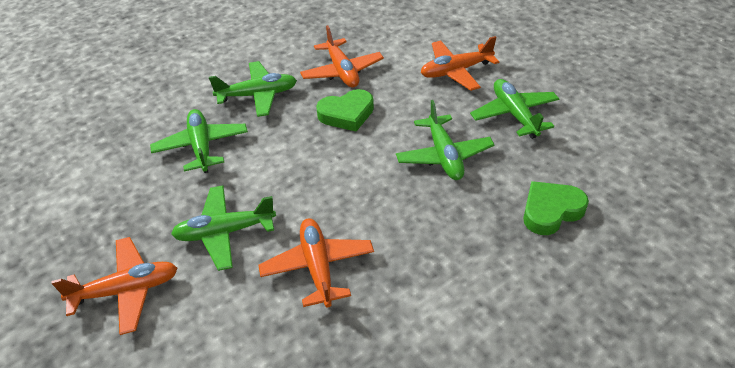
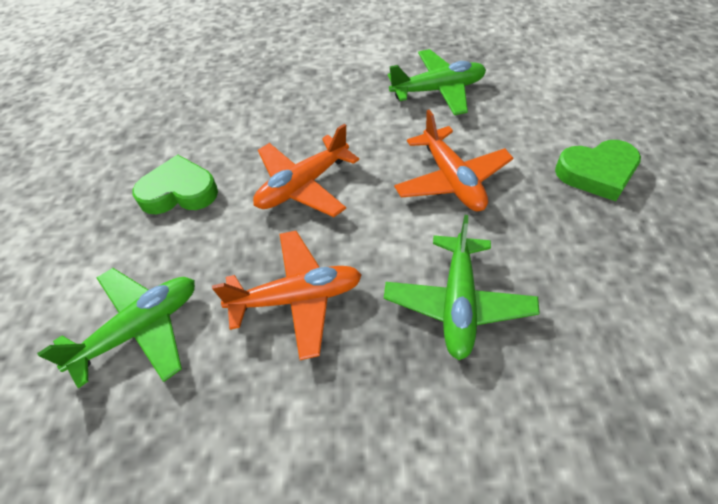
green plane: [150,109,248,173] [171,185,276,271] [209,61,297,117] [396,100,495,180] [470,79,559,139] = 5 -> [37,268,195,388] [384,215,540,360] [388,49,486,115] = 3
orange plane: [51,237,178,335] [258,218,374,308] [300,25,384,88] [421,36,499,91] = 4 -> [212,231,362,360] [253,124,359,217] [394,109,513,211] = 3

